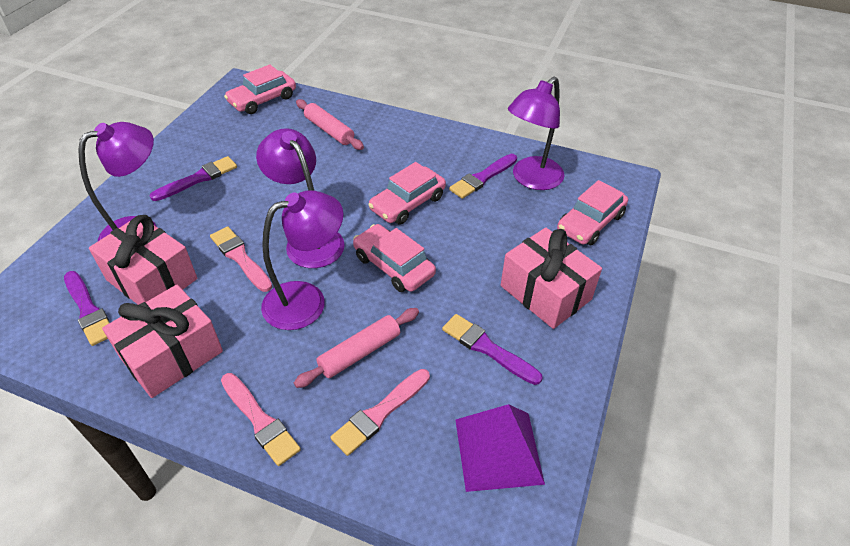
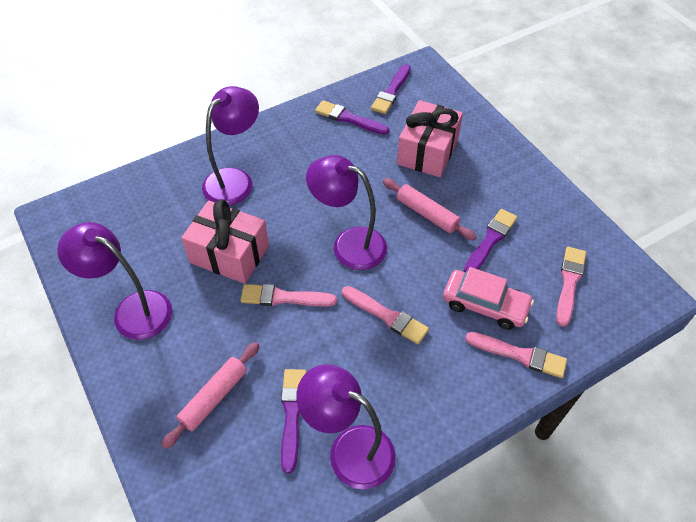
pink brush: [210,226,272,292] [221,373,301,466] [330,369,430,456] = 3 -> [240,284,337,306] [342,286,429,344] [465,332,567,378] [556,247,586,327] = 4
pink car: [224,64,296,114] [353,224,436,292] [368,162,446,225] [557,180,628,245] = 4 -> [443,267,534,330] = 1
pink gift: [89,215,197,305] [102,285,223,398] [501,228,602,329] = 3 -> [181,199,269,284] [397,100,463,177] = 2
purple pyramid: [456,404,545,492] = 1 -> none = 0

